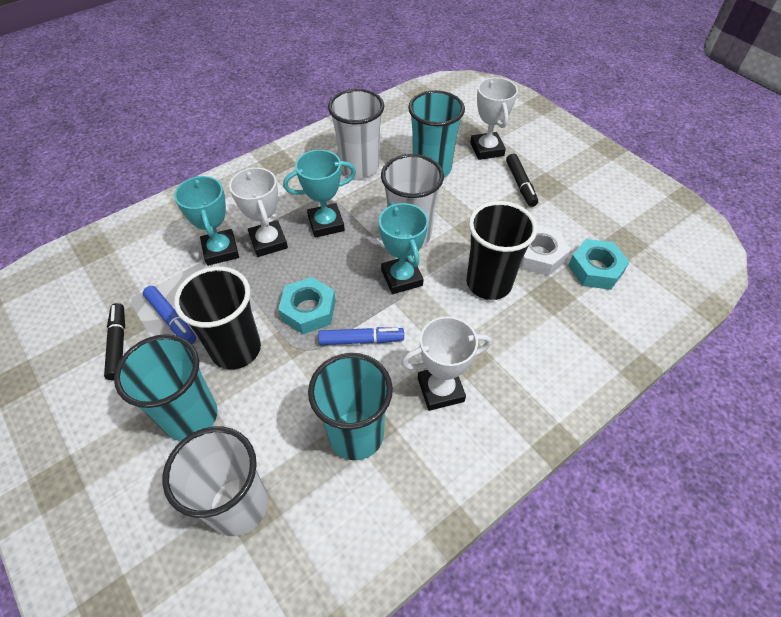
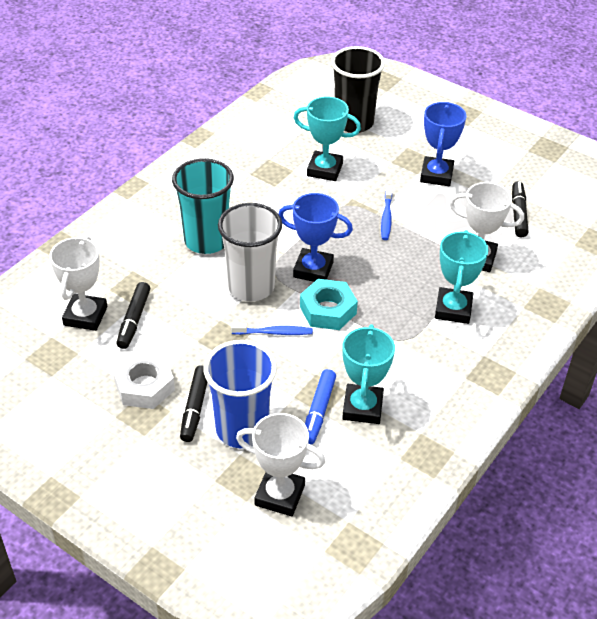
black cup: [174,266,261,370] [466,201,537,300] = 2 -> [331,46,385,133] = 1
black marker: [104,303,125,380] [506,154,538,207] = 2 -> [116,282,150,349] [180,365,207,442] [512,181,529,237] = 3
blue cup: none = 0 -> [204,340,277,448] = 1
blue marker: [143,286,196,344] [318,327,404,345] = 2 -> [305,369,336,444] = 1
blue toothbrush: none = 0 -> [231,323,313,335] [381,186,392,240] = 2
blue trophy: none = 0 -> [279,193,353,282] [420,102,466,186] = 2
turquoise cup: [114,334,217,441] [308,353,393,460] [408,90,465,177] = 3 -> [172,158,234,254] = 1
turquoise nut: [278,277,336,334] [568,239,630,290] = 2 -> [300,279,358,330] = 1
white cup: [162,426,268,536] [328,89,384,178] [381,154,444,247] = 3 -> [218,203,282,302] = 1

